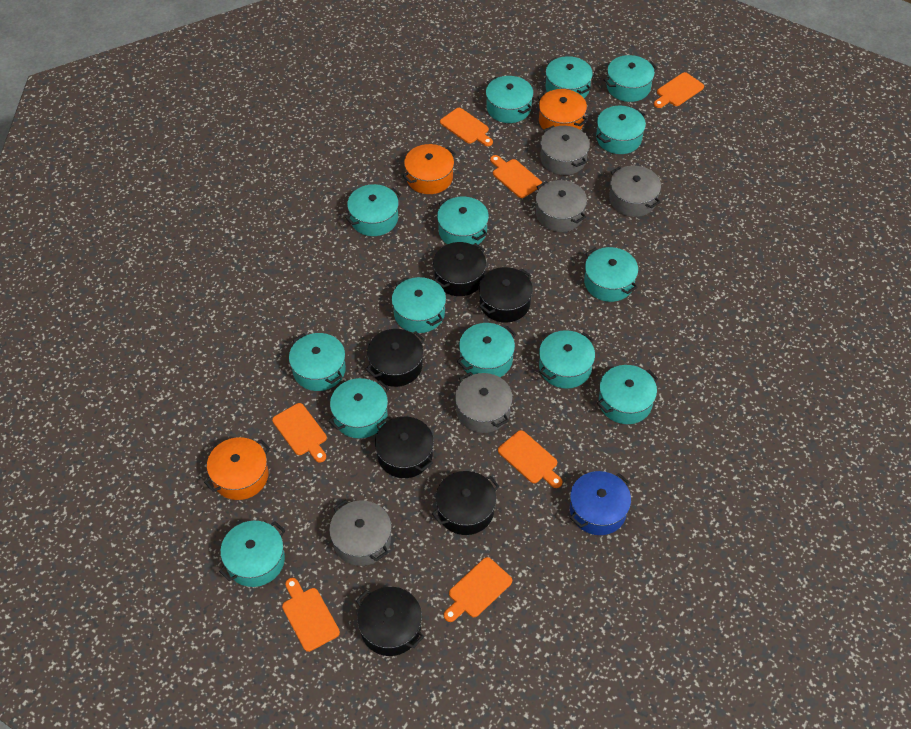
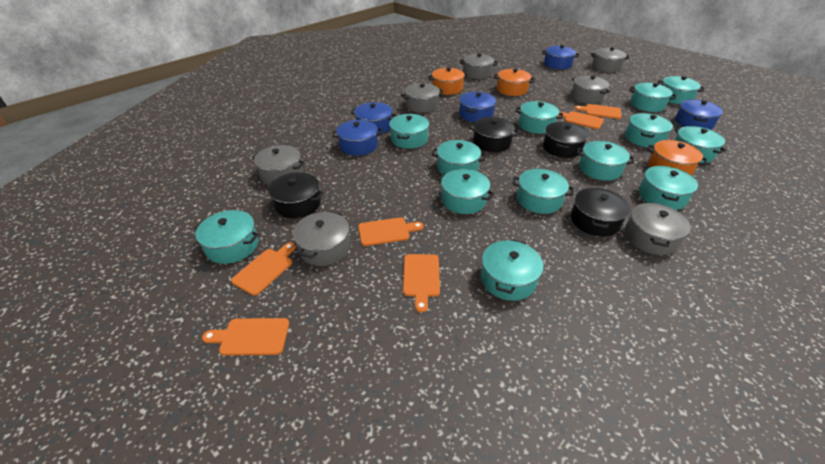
black pot: [356,587,424,656] [366,329,425,387] [375,417,434,478] [432,471,499,535] [433,242,486,296] [479,267,533,323] = 6 -> [266,172,324,218] [469,117,519,152] [543,122,588,158] [571,187,630,237] = 4
blue pot: [570,471,631,535] = 1 -> [332,120,382,156] [350,102,397,134] [459,92,496,122] [542,45,579,69] [675,99,723,130] = 5
grey pot: [329,500,392,566] [455,372,513,433] [536,180,587,232] [540,126,590,175] [609,166,661,217] = 5 -> [252,145,305,184] [293,211,350,266] [401,83,443,113] [460,54,497,79] [571,75,611,104] [591,47,630,72] [625,202,691,255] = 7
orange cutting board: [272,403,327,463] [282,578,340,652] [440,108,493,146] [444,557,512,622] [490,155,542,198] [498,430,563,488] [654,72,704,108] = 7 -> [202,318,289,355] [231,242,296,296] [358,217,423,246] [403,254,440,313] [558,111,604,129] [574,104,622,119] = 6
turquoise pot: [219,521,285,587] [289,333,346,391] [328,378,389,438] [345,184,401,236] [392,277,446,333] [437,197,489,245] [457,323,516,377] [486,76,533,123] [539,330,595,389] [546,56,593,98] [584,247,638,302] [596,106,646,154] [597,365,658,424] [604,55,657,102] = 14 -> [195,210,259,264] [389,114,429,149] [432,140,486,174] [438,169,494,214] [481,239,544,301] [513,169,574,214] [515,101,563,134] [577,141,634,181] [625,113,673,148] [629,83,676,112] [639,166,698,210] [658,76,704,104] [674,126,727,163] = 13

